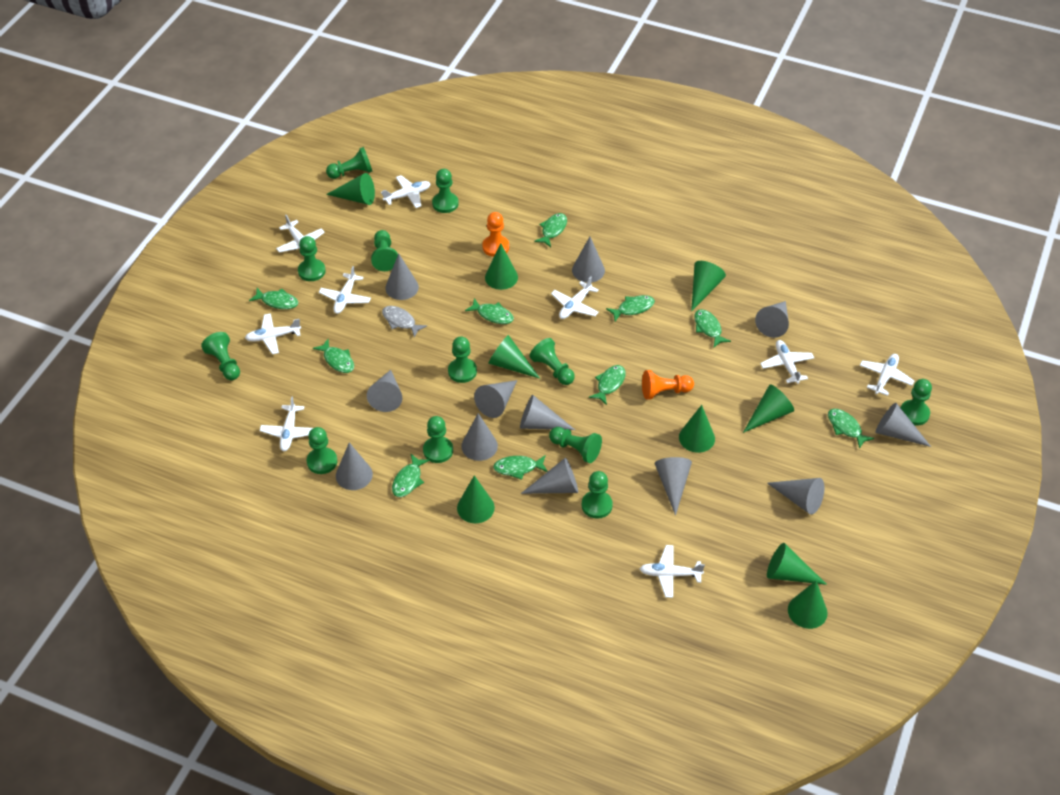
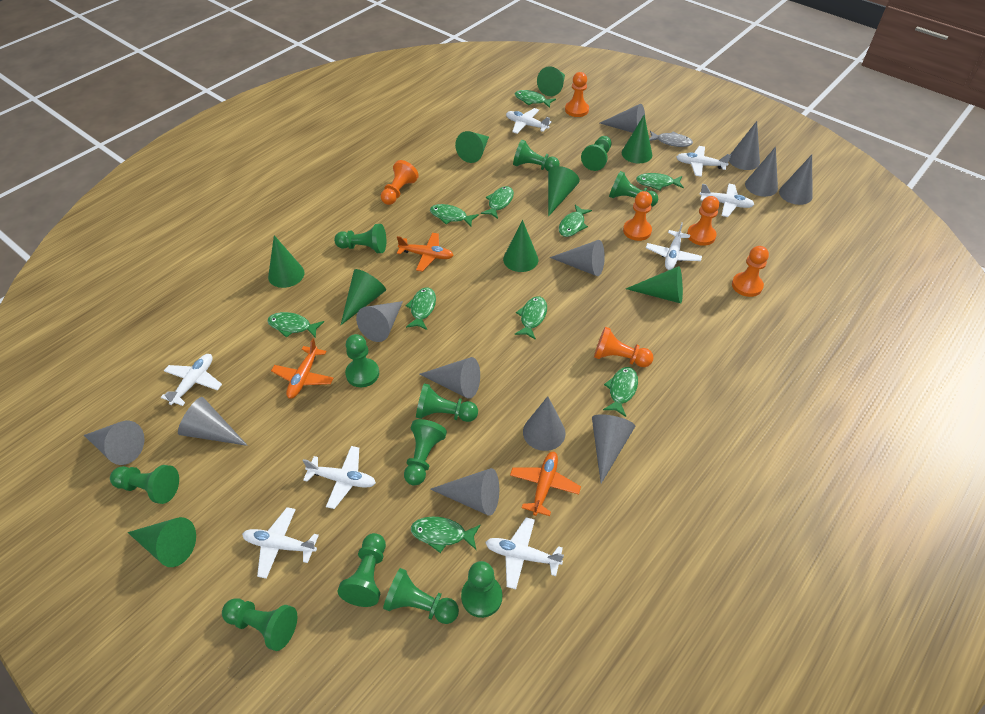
orange pawn: [482,212,509,257] [642,370,694,400] = 2 -> [381,160,419,205] [565,72,589,117] [594,327,654,367] [623,191,652,241] [687,196,719,246] [732,246,769,297] = 6
orange plane: none = 0 -> [271,338,333,399] [397,233,454,272] [510,452,581,516] = 3
white plane: [245,313,301,354] [260,396,313,451] [276,215,325,253] [319,266,371,314] [381,175,431,208] [551,276,599,319] [640,545,705,598] [760,340,814,384] [860,354,914,396] = 9 -> [161,354,222,406] [242,507,319,579] [303,446,376,509] [485,517,564,589] [506,108,552,134] [646,222,702,270] [676,146,731,177] [699,184,755,217] = 8

